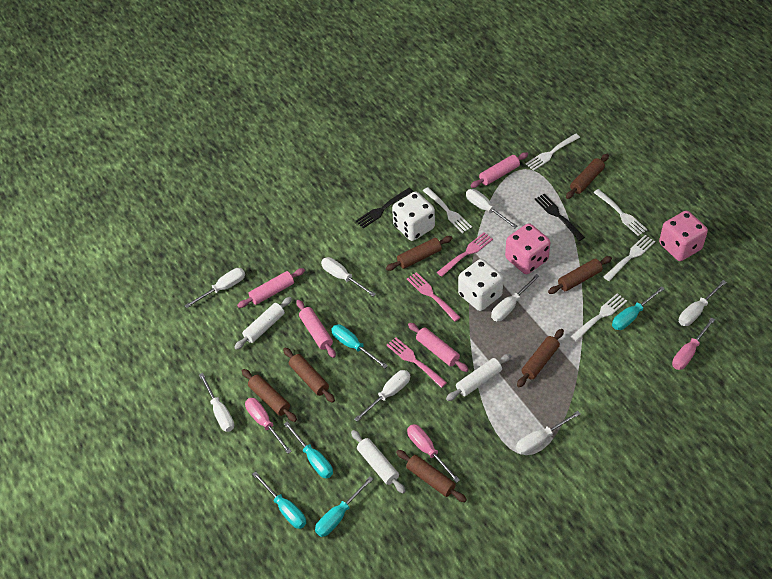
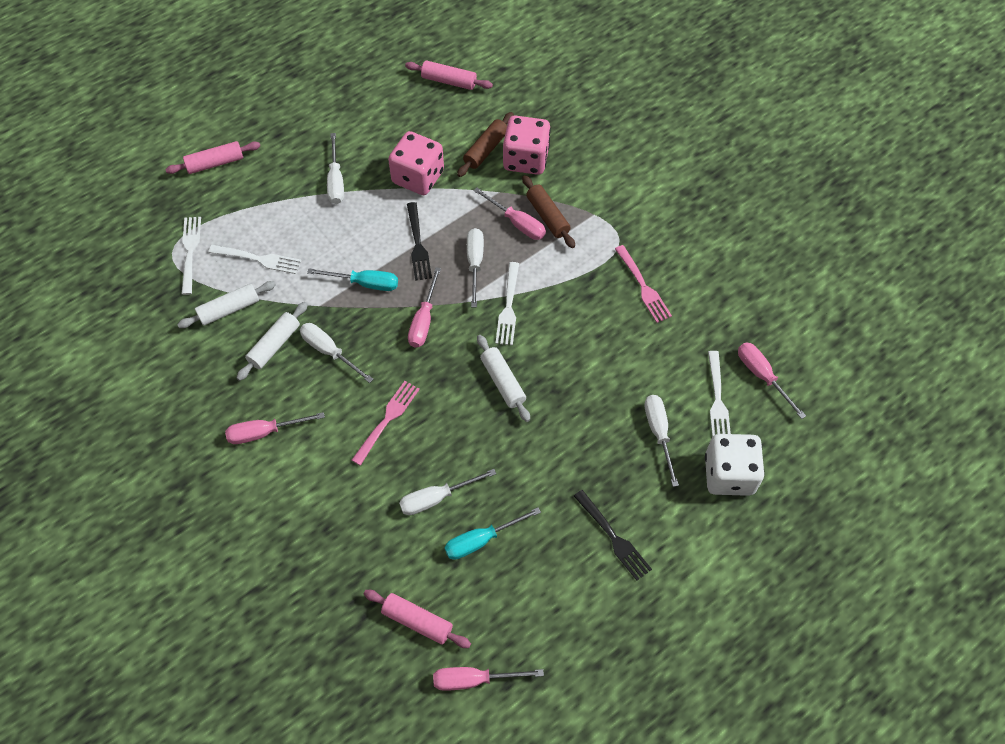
brown rolling pin: [242,369,297,422] [283,348,335,403] [386,236,452,271] [396,450,467,502] [517,329,564,387] [548,256,612,294] [566,154,609,199] = 7 -> [457,112,514,177] [522,175,575,248] = 2
pink fork: [386,337,447,388] [407,272,461,322] [437,232,493,277] = 3 -> [352,381,420,466] [615,245,672,323] = 2
pink rolling pin: [237,268,305,308] [296,300,336,358] [408,323,469,372] [470,152,528,188] = 4 -> [165,141,260,174] [364,590,471,648] [405,60,493,90] = 3
pink screwdriver: [245,398,292,454] [407,424,460,483] [672,317,715,370] = 3 -> [225,412,325,444] [408,267,441,348] [433,667,544,691] [474,188,546,240] [738,342,806,419] = 5
turquoise screwdriver: [252,471,306,529] [284,421,333,479] [315,476,373,537] [331,324,388,368] [612,286,665,330] = 5 -> [307,268,398,291] [444,507,541,560] = 2
white dice: [392,192,435,241] [458,259,504,311] = 2 -> [705,434,765,496] = 1
white fork: [423,187,472,233] [525,133,580,171] [570,293,627,342] [593,189,648,236] [604,235,655,281] = 5 -> [182,217,201,295] [209,245,301,274] [495,262,519,345] [708,351,731,437] = 4
white screwdriver: [184,268,245,308] [199,373,234,432] [321,257,376,297] [354,370,410,422] [466,189,517,228] [491,274,540,321] [516,411,581,455] [679,280,727,326] = 8 -> [300,323,374,383] [327,133,344,204] [399,469,496,515] [467,228,484,307] [644,395,679,487] = 5

